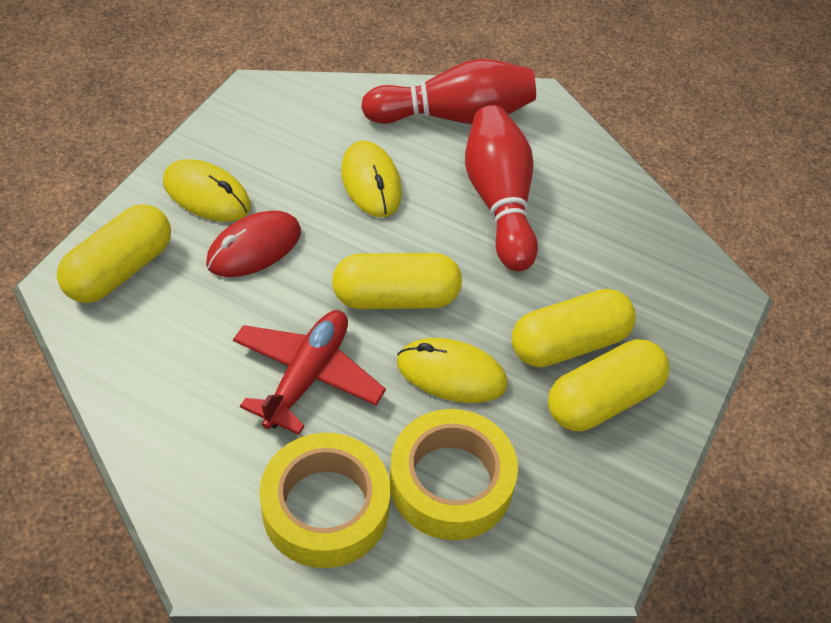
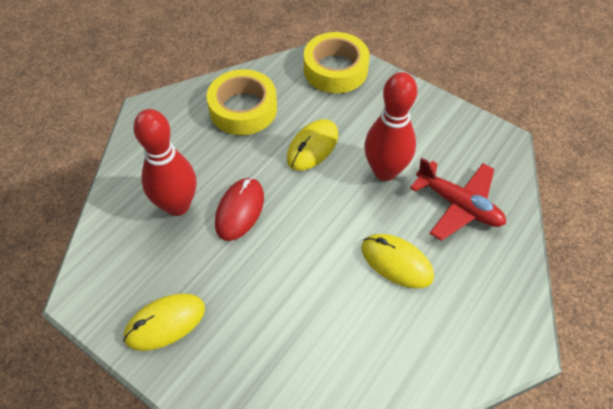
yellow capsule: [57,204,171,303] [332,253,462,309] [512,289,636,367] [548,339,669,431] = 4 -> none = 0

